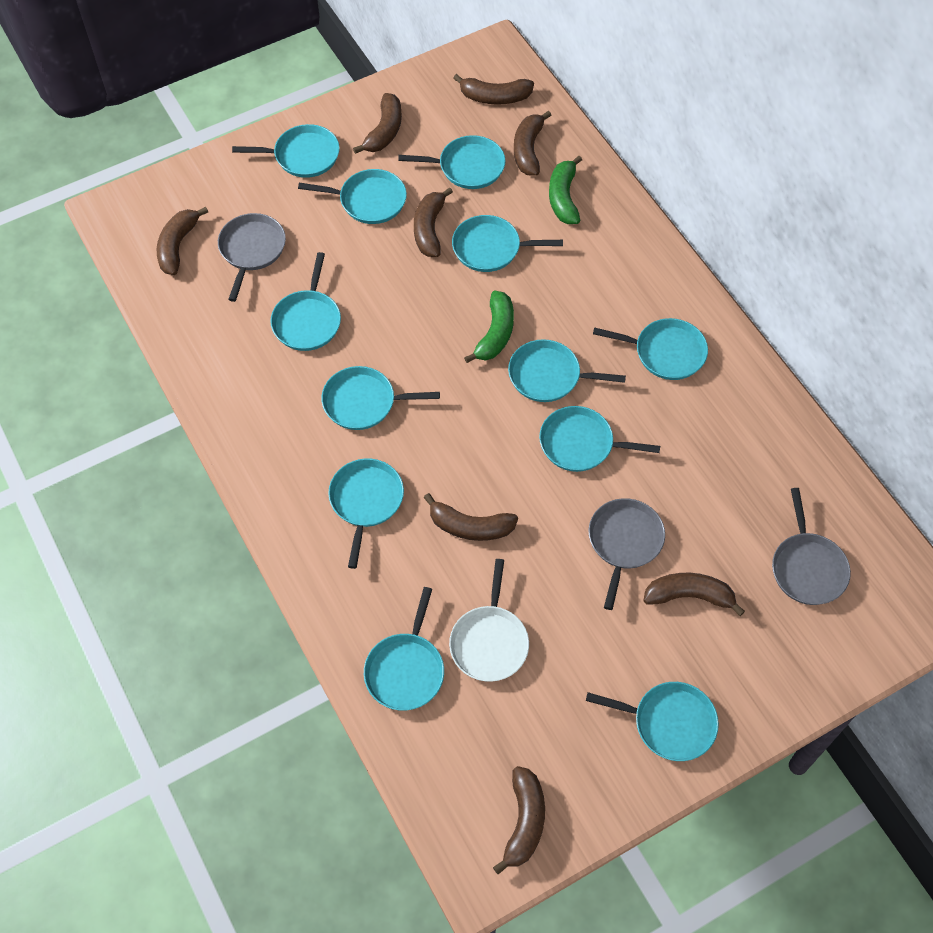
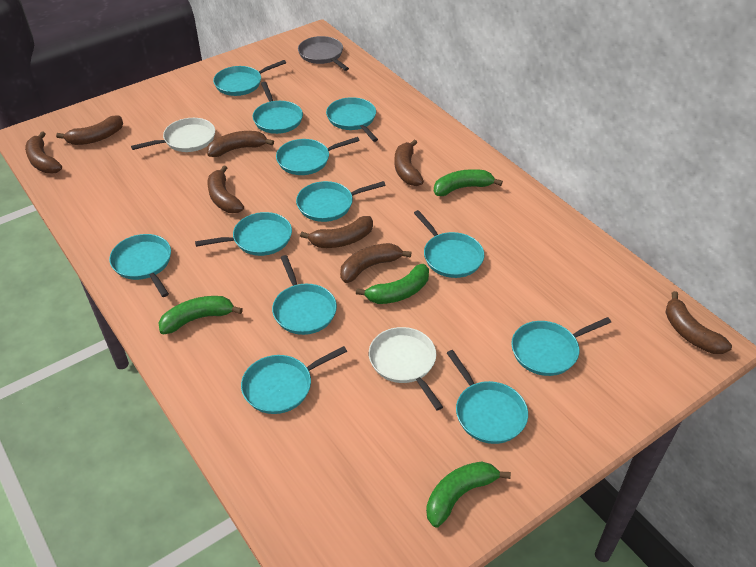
green banana: [464,291,514,363] [549,156,582,224] = 2 -> [159,296,243,334] [356,264,429,304] [426,461,511,527] [434,169,503,196] = 4
grey pan: [218,213,286,302] [589,498,665,610] [772,488,851,605] = 3 -> [298,36,349,71] = 1
white pan: [449,559,529,682] = 1 -> [131,118,215,152] [369,327,443,410] = 2

